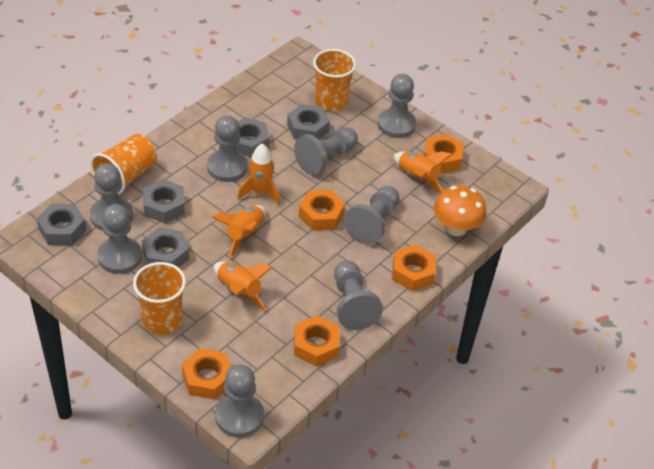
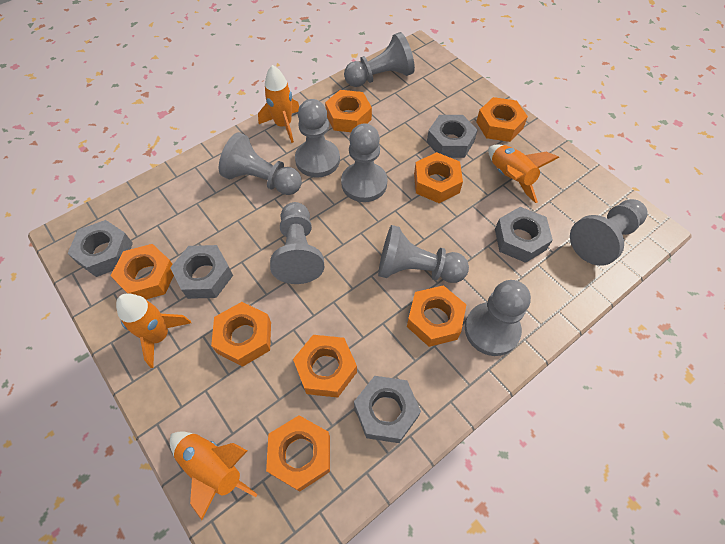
orange cup: [90,134,157,194] [133,262,186,335] [313,49,356,111] = 3 -> none = 0
orange mushroom: [434,186,487,236] = 1 -> none = 0
orange nut: [182,348,231,400] [294,315,339,367] [299,190,345,231] [392,244,436,291] [424,134,464,174] = 5 -> [111,244,174,299] [211,302,271,367] [266,415,330,492] [293,335,357,398] [325,90,372,132] [407,285,466,347] [414,152,463,203] [476,97,528,142] = 8

